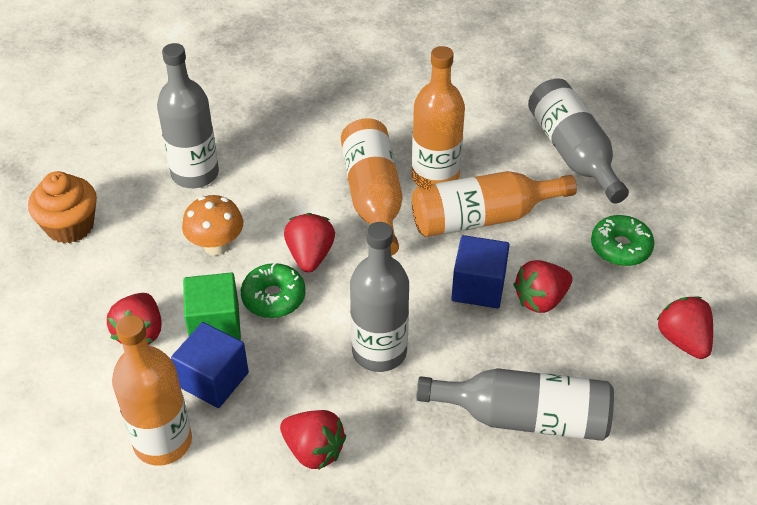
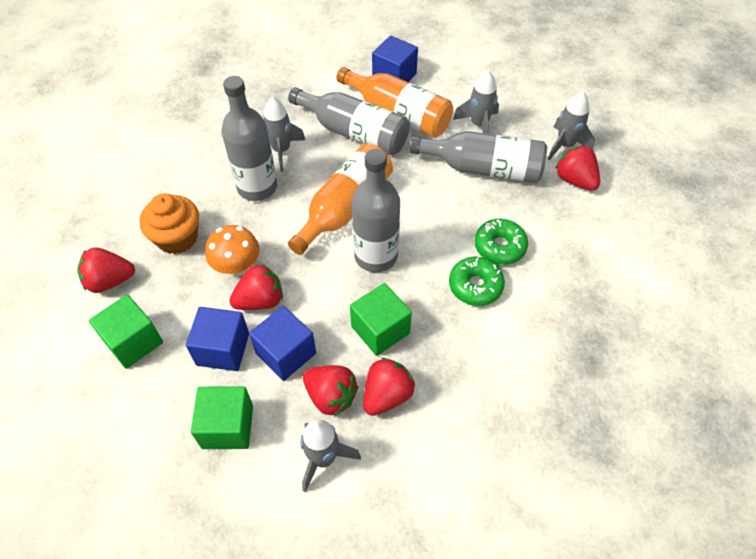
blue cube: [171,322,249,408] [451,235,509,308] = 2 -> [186,307,249,371] [249,306,316,381] [372,36,418,82] = 3
green cube: [183,273,241,340] = 1 -> [89,295,163,369] [191,386,253,449] [350,283,412,356] = 3
grey rocket: none = 0 -> [264,97,305,172] [300,420,361,492] [453,71,499,134] [548,92,595,161] = 4
orange bottle: [112,315,192,466] [341,118,403,256] [412,46,465,187] [412,171,577,237] = 4 -> [288,143,393,255] [336,67,453,138] = 2

